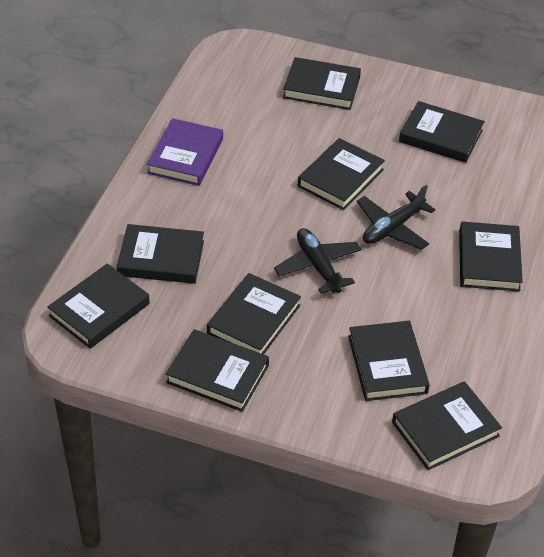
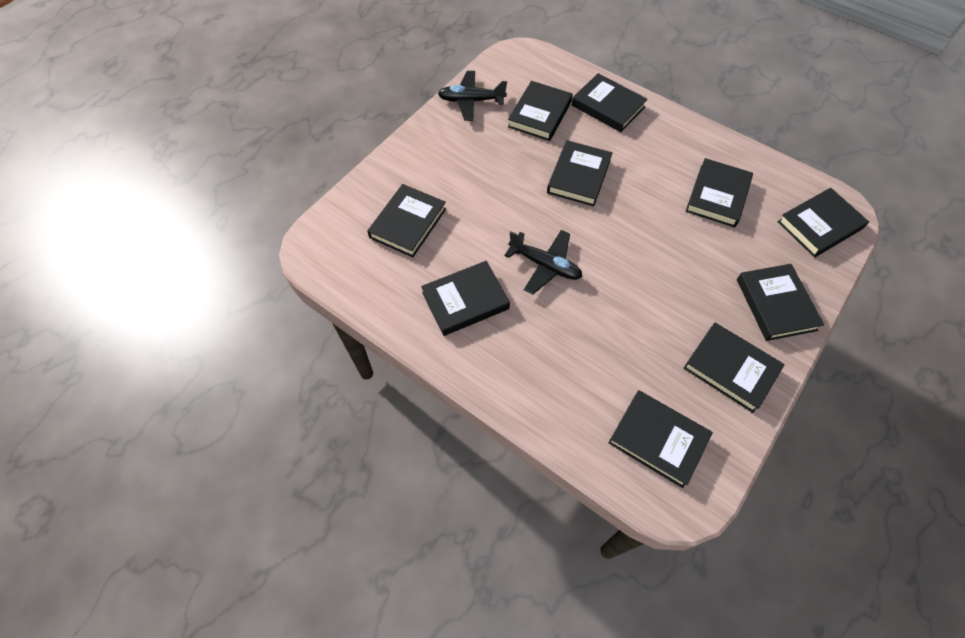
purple book: [147,118,223,186] = 1 -> none = 0

